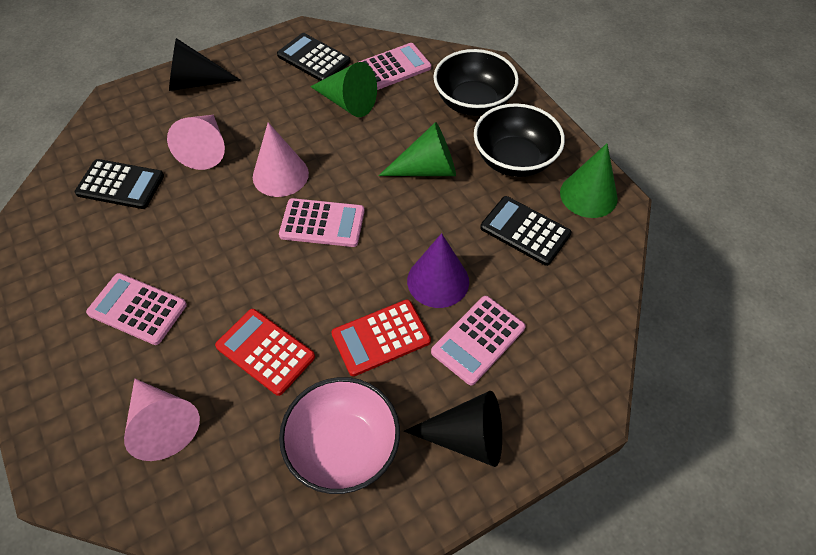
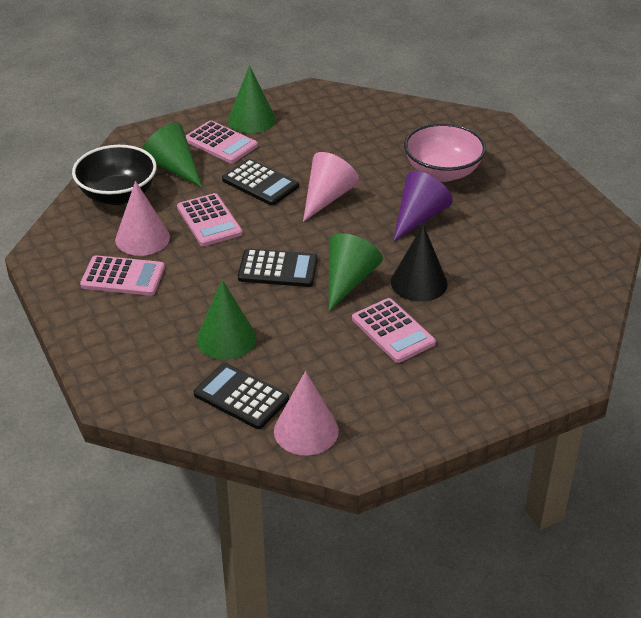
black bowl: [433,49,519,116] [474,103,565,177] = 2 -> [72,145,157,205] = 1
black cone: [169,38,240,91] [404,391,502,467] = 2 -> [391,224,448,302] = 1
green cone: [310,62,377,117] [378,122,456,176] [560,143,618,218] = 3 -> [143,123,202,187] [196,280,256,360] [228,65,276,133] [328,233,383,312] = 4
red calculator: [215,309,315,396] [331,300,431,376] = 2 -> none = 0

